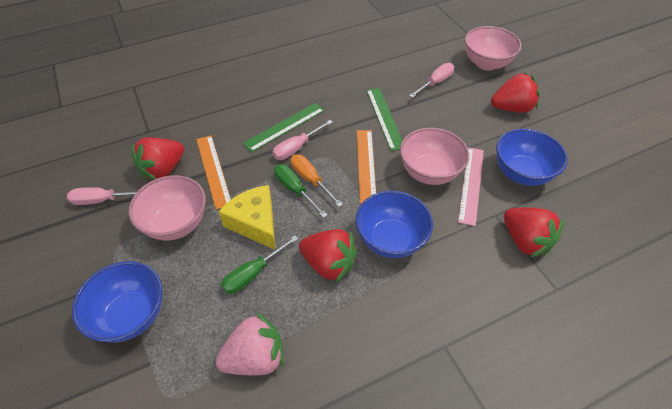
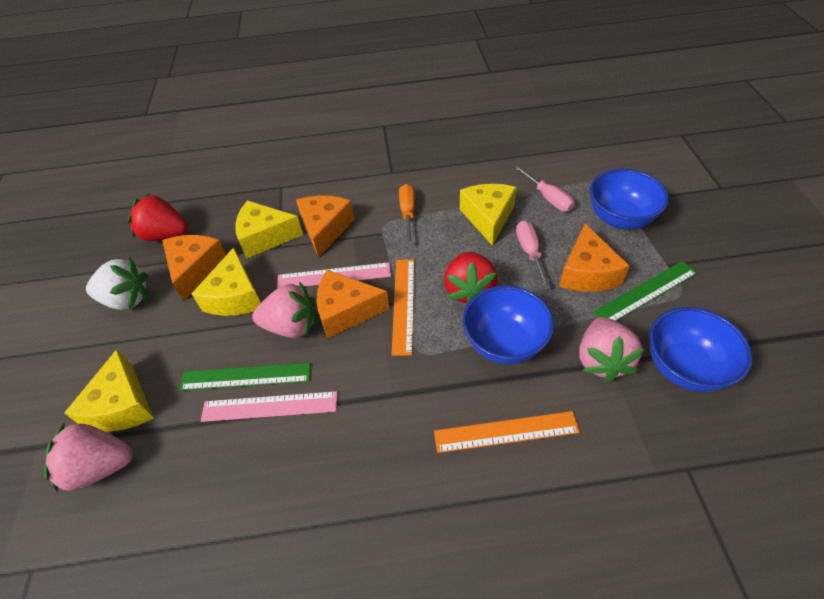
green screwdriver: [221,235,298,294] [274,164,327,218] = 2 -> none = 0
orange cheese: none = 0 -> [162,235,226,301] [296,196,355,258] [317,270,390,338] [559,224,630,292] = 4
pink bowl: [128,175,206,241] [400,128,469,185] [465,26,522,71] = 3 -> none = 0
pink ruler: [458,147,484,226] = 1 -> [201,391,337,422] [277,262,391,288] = 2
pink screwdriver: [67,187,137,205] [272,120,333,160] [409,63,454,98] = 3 -> [513,165,575,212] [516,220,551,290] = 2
pink strawberry: [215,312,284,375] = 1 -> [44,422,133,492] [252,281,316,338] [579,317,645,383] = 3
red strawberry: [131,137,184,180] [299,229,357,283] [491,72,540,113] [504,208,564,258] = 4 -> [128,193,188,241] [444,252,498,304] = 2
white strawberry: none = 0 -> [86,257,148,310] = 1
yellow cheese: [218,185,276,250] = 1 -> [64,349,154,432] [191,247,260,316] [235,200,303,258] [460,184,517,246] = 4

